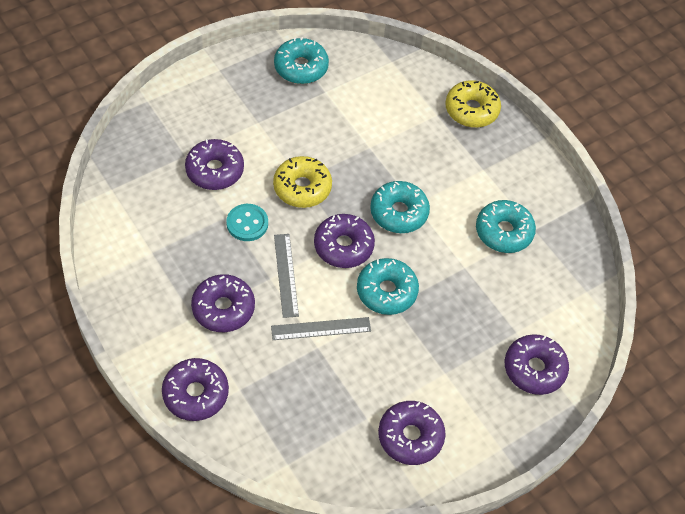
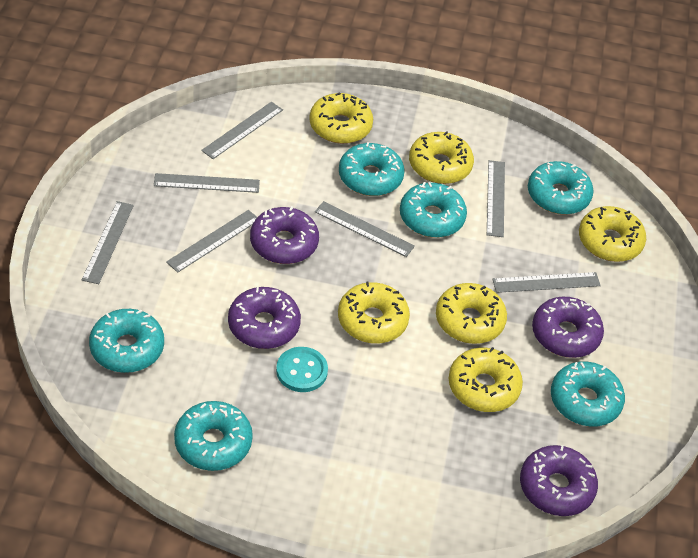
grey ruler: [271,317,371,340] [274,234,299,318] = 2 -> [82,201,134,284] [154,173,260,193] [166,210,257,273] [201,102,283,159] [315,201,415,257] [487,160,505,237] [493,272,601,293] = 7
purple donut: [162,358,229,421] [185,139,244,190] [191,274,255,332] [314,214,375,268] [378,401,446,465] [505,334,569,395] = 6 -> [228,287,301,349] [250,206,319,264] [520,445,598,516] [532,297,604,358] = 4
turquoise donut: [274,37,329,84] [357,258,419,315] [370,181,430,233] [476,200,536,253] = 4 -> [89,309,164,373] [174,401,253,471] [339,142,405,196] [400,182,467,238] [528,161,593,215] [551,361,625,427] = 6
yellow donut: [273,156,332,208] [445,80,501,128] = 2 -> [309,92,373,144] [338,281,410,344] [409,131,474,184] [436,283,507,344] [449,347,523,412] [579,206,646,262] = 6

